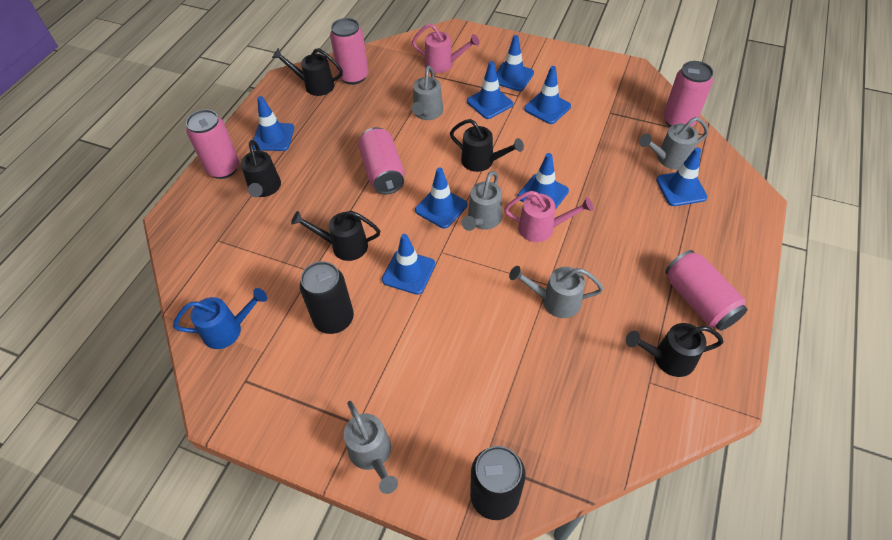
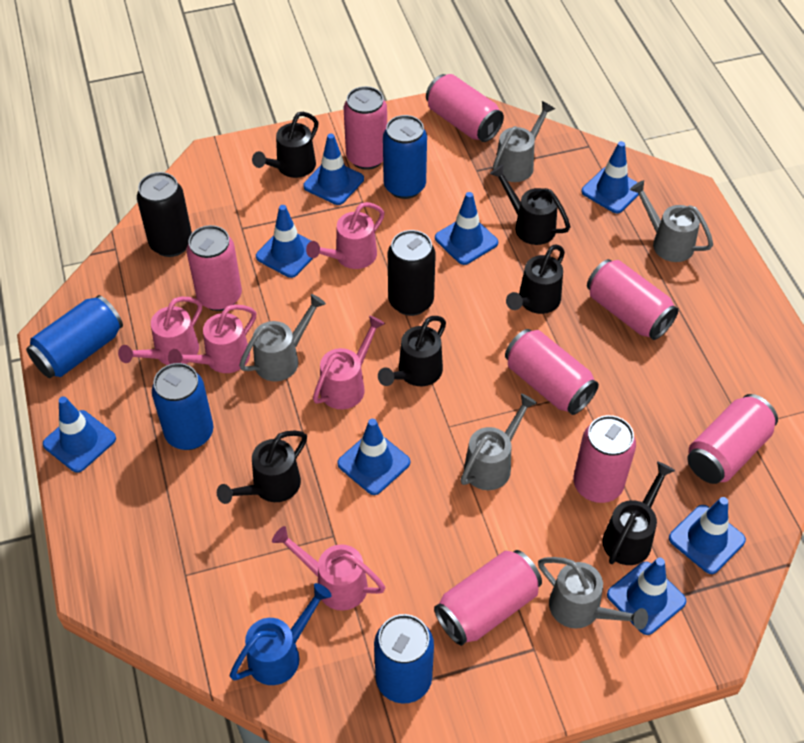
black watering can: [241,140,281,197] [272,48,343,96] [291,211,380,261] [450,119,524,172] [626,323,723,377] = 5 -> [217,431,307,504] [252,112,319,178] [378,316,446,386] [490,164,570,245] [506,244,565,314] [602,462,675,565] = 6
blue can: none = 0 -> [26,295,123,378] [152,363,213,450] [374,614,434,704] [383,115,427,199] = 4
pink can: [186,109,239,179] [330,18,369,85] [358,127,405,194] [663,61,713,127] [665,250,747,331] = 5 -> [186,225,242,311] [344,86,387,170] [426,74,504,142] [434,550,542,646] [505,329,599,415] [573,415,636,503] [587,259,678,340] [687,394,778,484] = 8
pink watering can: [412,24,479,73] [504,191,593,242] = 2 -> [118,297,202,365] [168,304,256,373] [272,526,385,611] [306,202,385,269] [313,315,385,409] = 5

